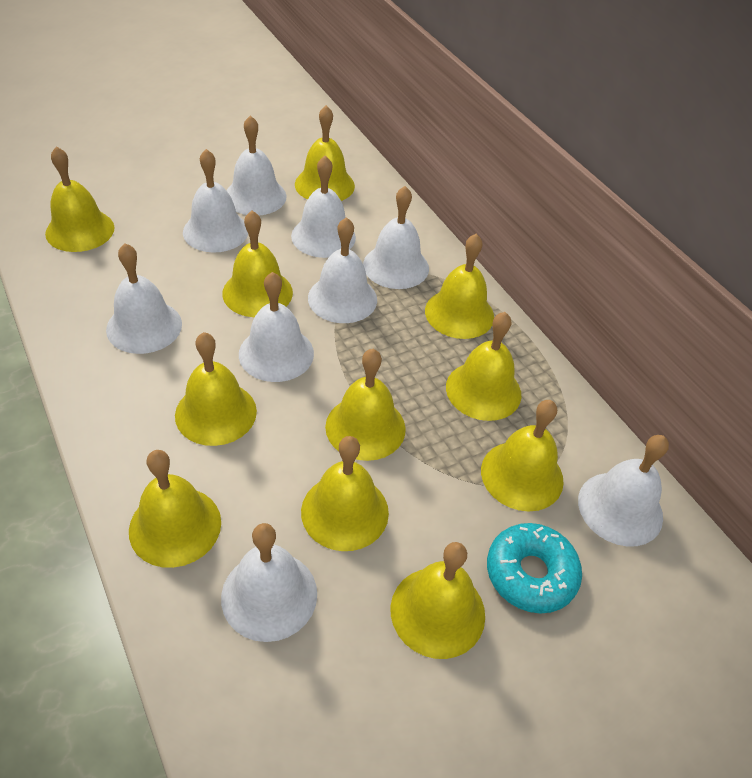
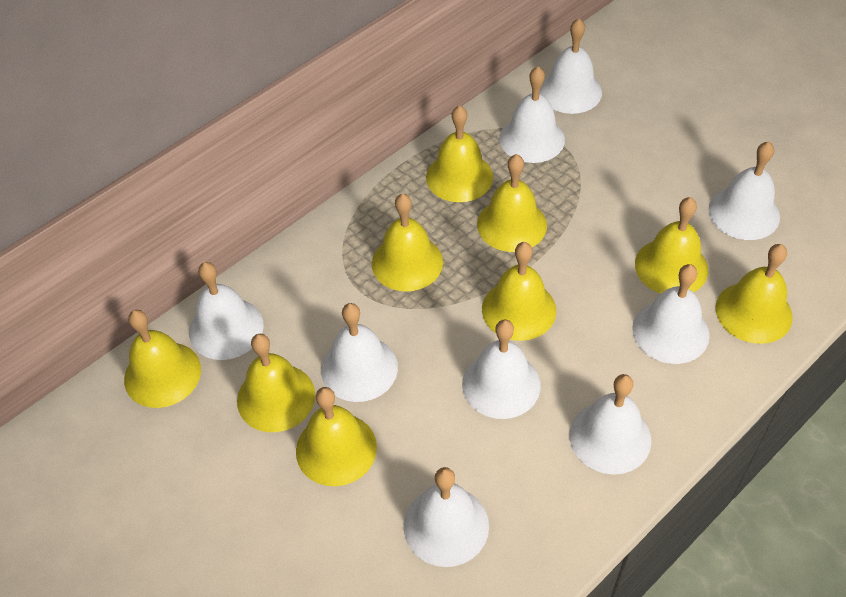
turquoise donut: [487,523,582,614] = 1 -> none = 0
yellow bell: [45,147,115,252] [129,450,221,568] [175,332,257,446] [222,211,293,317] [295,105,355,201] [301,436,389,551] [325,349,406,461] [391,542,485,659] [425,234,494,339] [446,312,521,421] [481,400,564,512] = 11 -> [124,310,201,408] [237,334,315,432] [296,387,377,486] [372,194,443,292] [426,105,493,202] [477,154,547,252] [482,242,556,341] [635,197,708,294] [715,244,793,344] = 9

